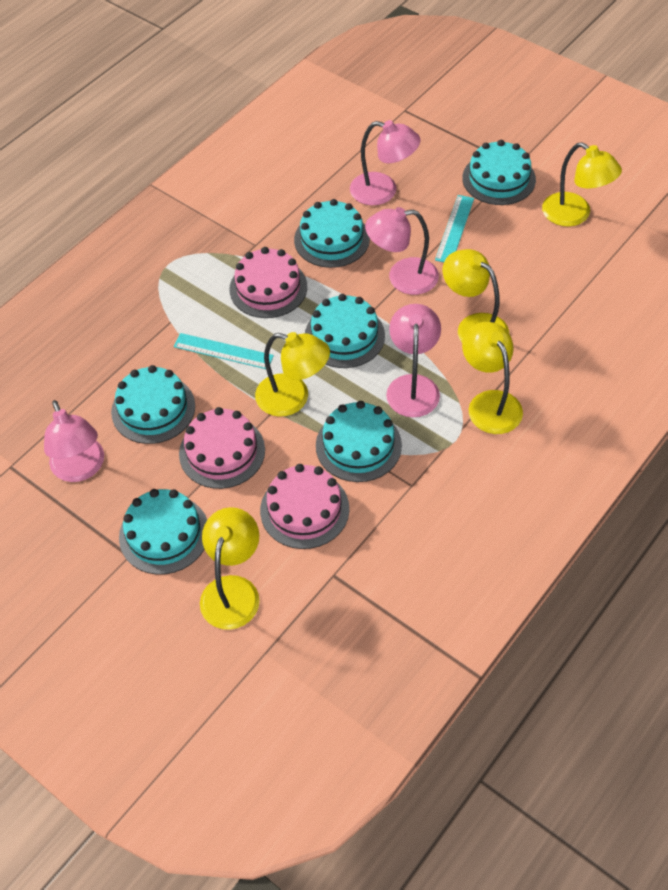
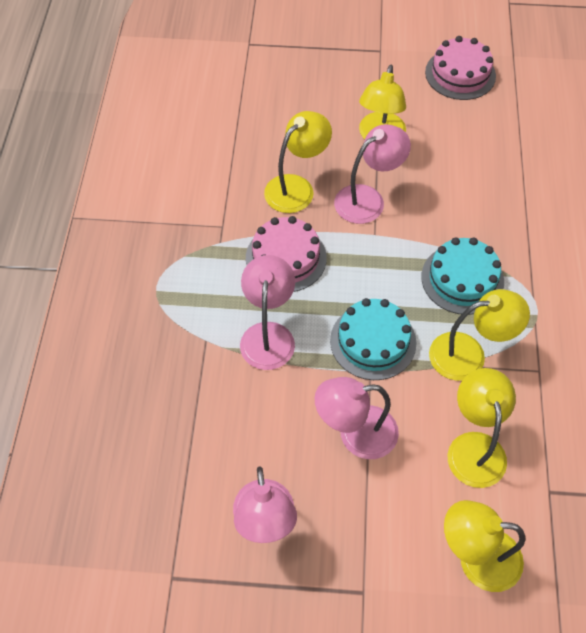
pink cake: [179,407,265,489] [230,247,307,318] [260,464,349,549] = 3 -> [246,216,327,292] [425,36,496,100] = 2
turquoise cake: [111,365,195,444] [119,489,207,575] [294,199,370,268] [305,294,385,368] [316,401,402,482] [462,140,536,205] = 6 -> [330,298,416,380] [421,237,504,315] = 2
turquoise ruler: [174,333,274,369] [435,195,474,262] = 2 -> none = 0

